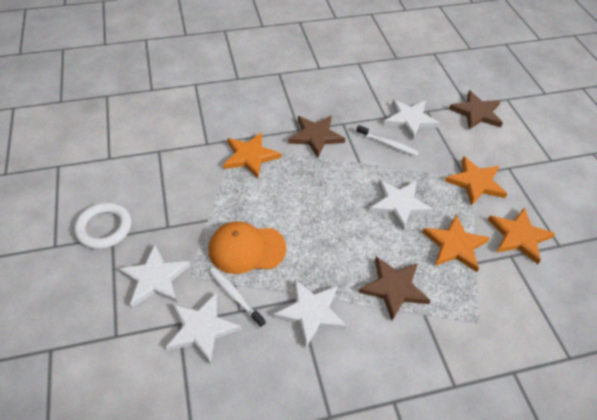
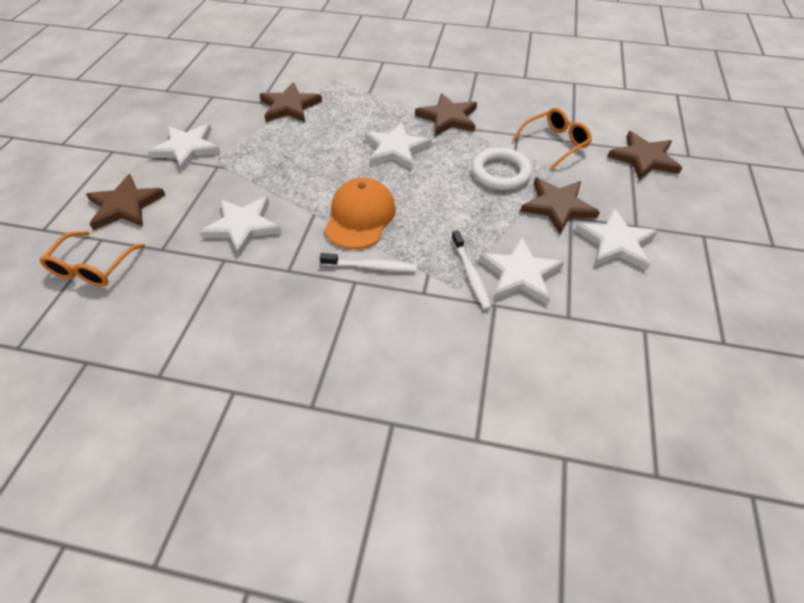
brown star: [288,116,345,158] [358,257,431,321] [449,90,503,130] = 3 -> [86,174,165,230] [259,82,322,122] [415,93,477,136] [520,177,600,234] [607,131,682,181] = 5
orange glasses: none = 0 -> [40,231,145,287] [513,108,592,169] = 2
orange star: [223,132,281,179] [422,215,490,272] [445,156,507,205] [488,208,555,264] = 4 -> none = 0

